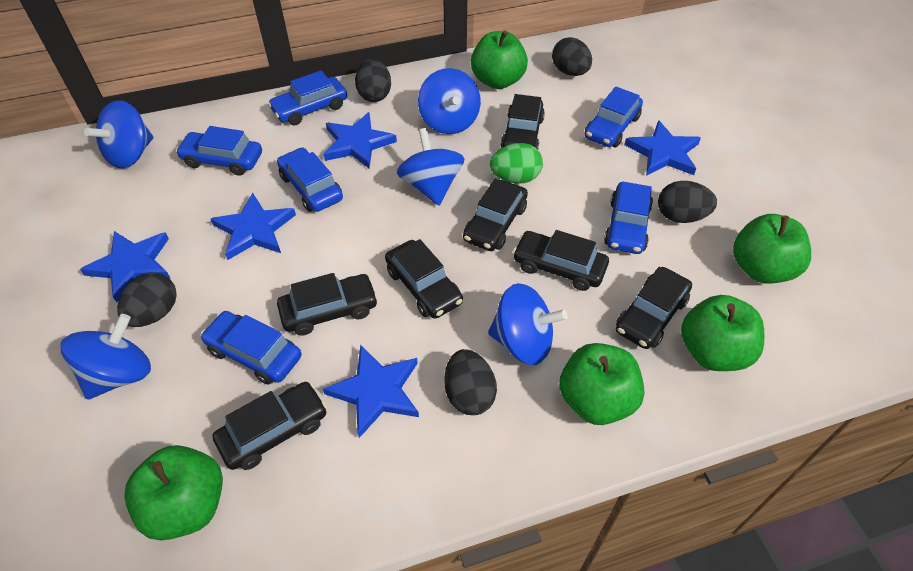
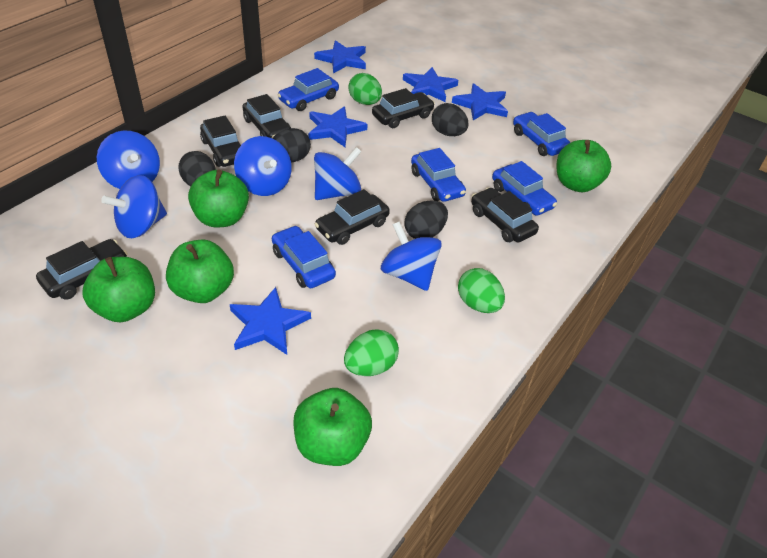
black car: [213,382,327,470] [277,273,378,336] [385,239,463,319] [463,179,528,251] [501,94,545,150] [513,230,609,291] [616,267,692,349] = 7 -> [36,239,128,300] [200,116,241,167] [242,94,291,138] [315,189,390,245] [372,88,435,128] [471,187,539,242] = 6
black egg: [117,272,177,327] [355,59,391,102] [444,349,497,415] [552,37,592,76] [658,181,717,223] = 5 -> [178,151,216,186] [273,128,311,162] [405,200,448,239] [432,103,469,136] = 4
blue car: [176,126,262,176] [200,311,301,385] [268,70,347,126] [277,147,343,212] [585,87,643,147] [604,181,653,254] = 6 -> [272,226,336,288] [278,68,339,111] [411,148,466,202] [492,161,557,216] [513,112,571,156] = 5
green egg: [490,143,543,184] = 1 -> [344,329,399,376] [348,73,382,105] [458,268,505,313] = 3

